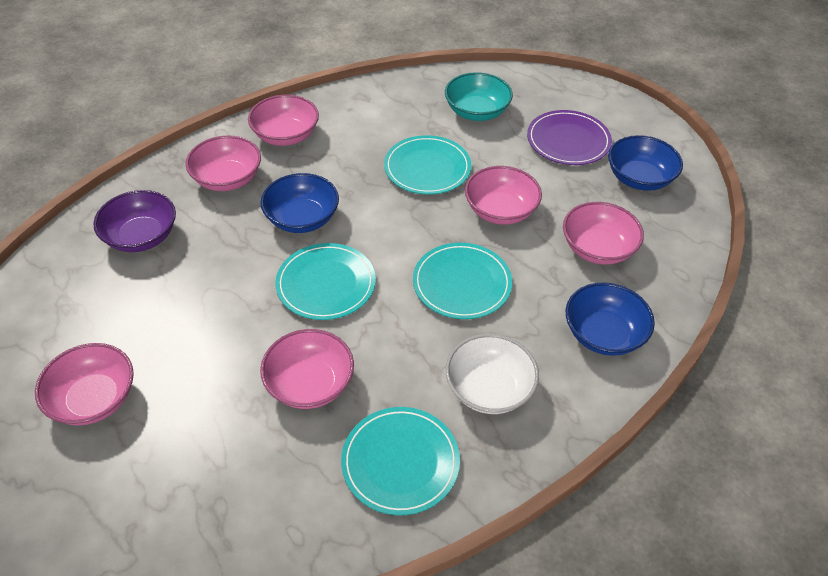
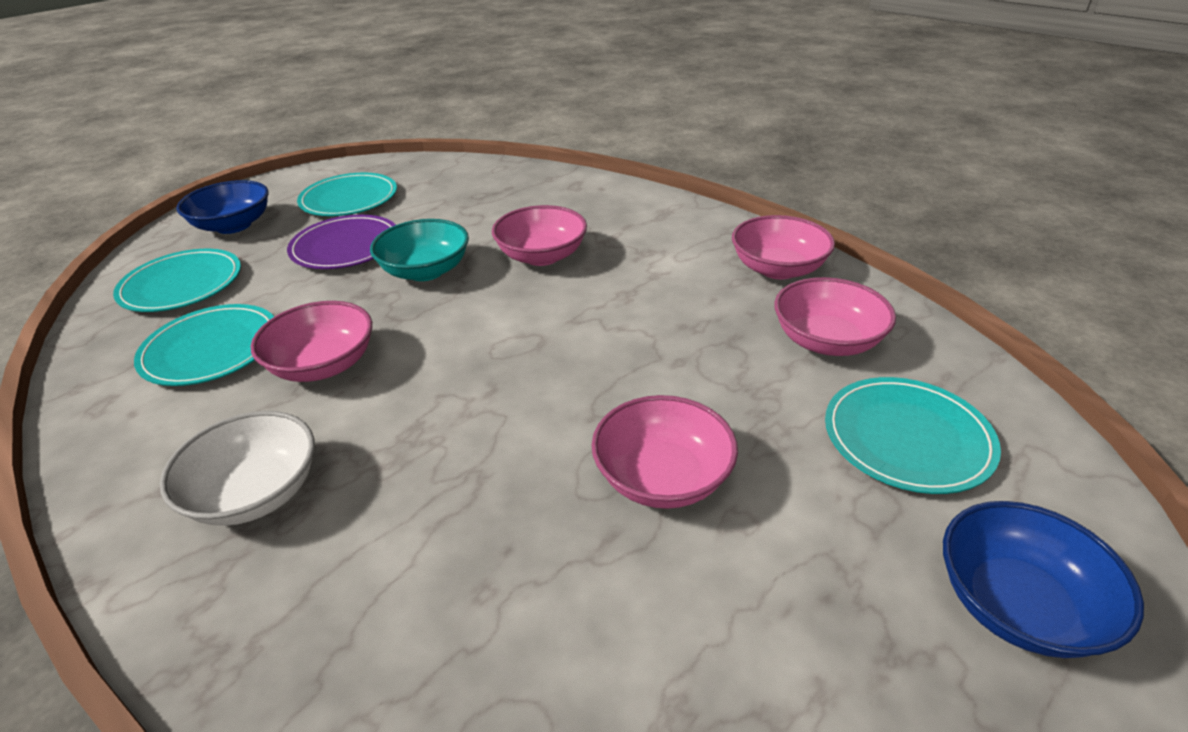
blue bowl: [260,173,339,233] [566,282,655,356] [608,135,683,191] = 3 -> [176,180,268,234] [943,501,1144,658] = 2
pink bowl: [35,343,134,426] [185,135,261,191] [248,95,319,146] [260,329,354,409] [465,166,542,225] [563,202,644,265] = 6 -> [251,301,372,382] [492,205,587,266] [591,395,738,509] [732,215,835,279] [774,277,896,356] = 5
purple bowl: [93,190,176,252] = 1 -> none = 0

